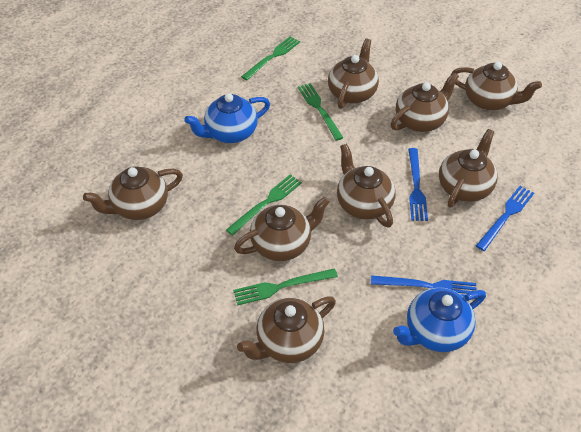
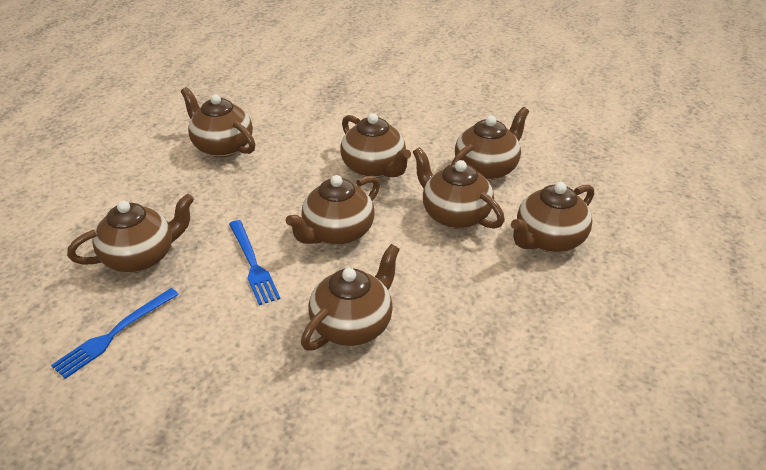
blue fork: [371,275,477,299] [408,148,428,221] [476,186,534,251] = 3 -> [51,288,179,379] [229,220,280,305] = 2
blue teapot: [184,93,270,143] [393,288,486,352] = 2 -> none = 0
green fork: [226,174,302,236] [233,268,338,306] [241,36,300,80] [298,83,344,141] = 4 -> none = 0

